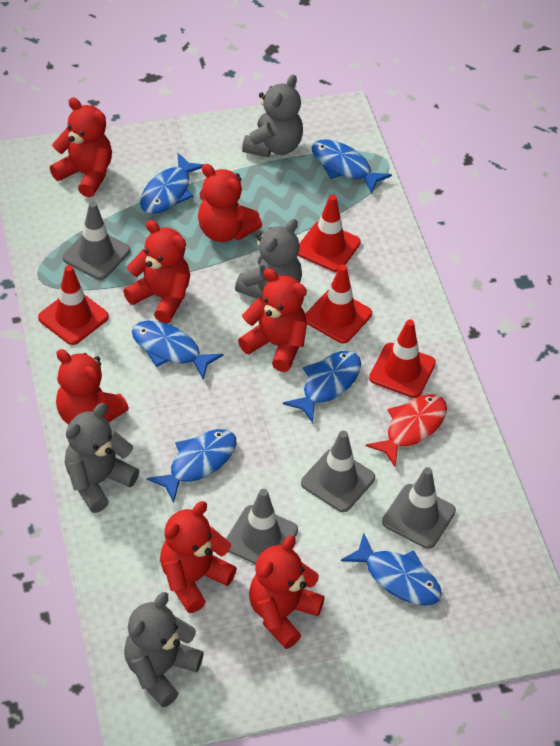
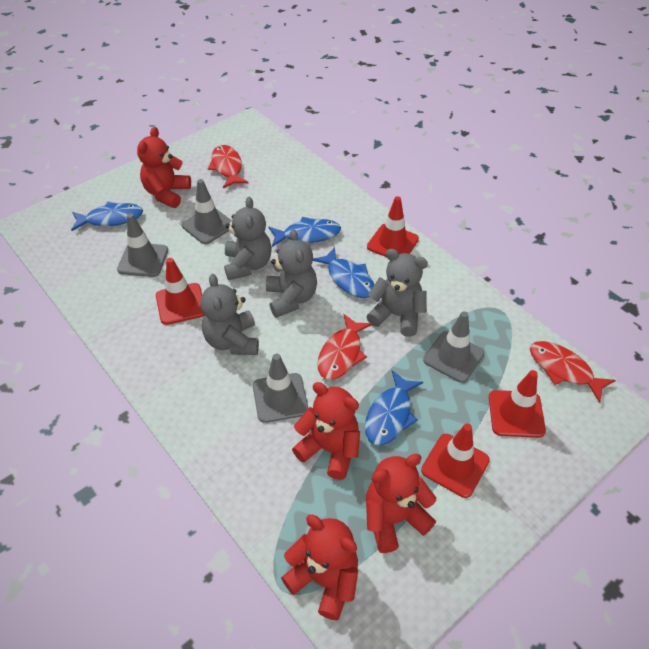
blue fish: [132,321,223,380] [140,153,204,214] [147,429,236,503] [283,351,361,423] [312,139,392,194] [341,533,442,606] = 6 -> [71,201,143,231] [268,217,341,247] [313,247,374,298] [365,370,423,446] = 4
red fish: [366,394,447,467] = 1 -> [208,145,248,188] [317,314,373,380] [530,341,616,403] = 3
red teddy bear: [50,98,112,197] [56,349,129,425] [123,220,190,323] [160,501,237,613] [198,164,262,242] [238,268,307,372] [249,535,325,649] = 7 -> [137,127,191,208] [281,515,358,621] [292,382,360,480] [366,454,436,553] = 4

